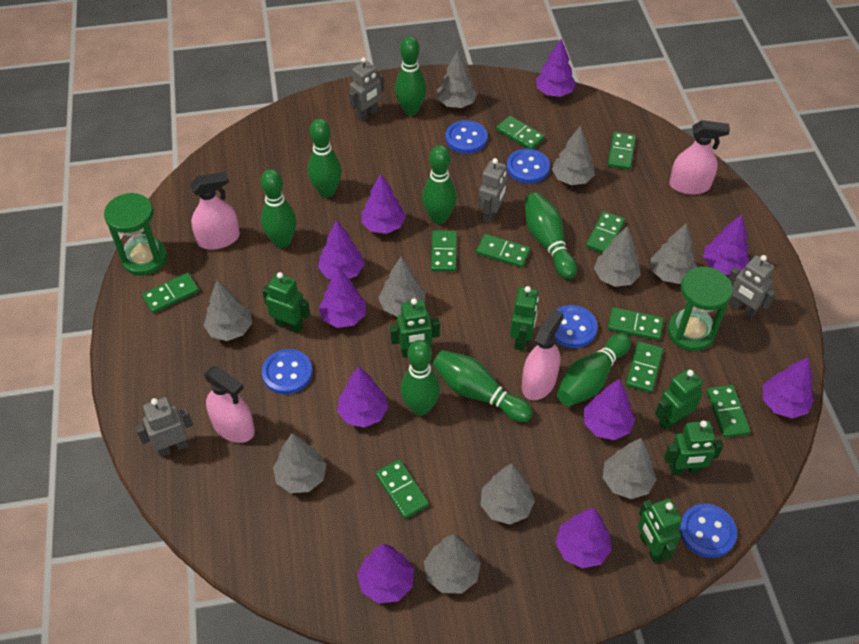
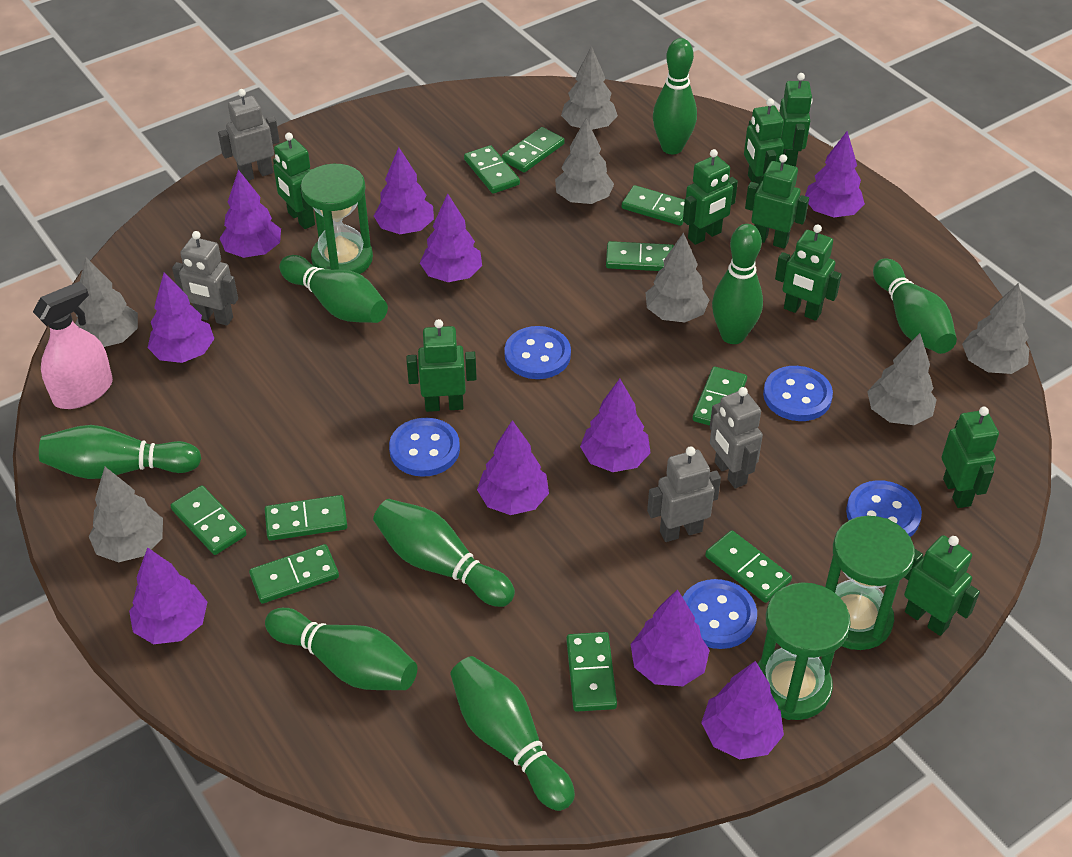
green hourglass: [104,193,167,276] [667,266,733,351] = 2 -> [301,164,373,274] [758,582,851,720] [825,516,915,650] = 3
green robot: [262,272,310,333] [390,298,440,357] [510,286,539,351] [638,499,682,563] [655,368,703,430] [664,420,723,475] = 6 -> [273,133,315,229] [407,319,477,412] [683,149,738,245] [744,98,784,188] [745,154,809,249] [775,224,842,321] [779,73,812,167] [904,535,980,636] [942,407,999,508] = 9
grey tree: [203,280,252,341] [273,433,326,493] [378,256,425,316] [424,534,481,593] [437,50,477,108] [480,463,535,524] [552,125,595,185] [594,226,641,287] [603,438,657,499] [651,223,697,284] = 10 -> [75,258,138,347] [89,467,163,562] [555,118,614,204] [561,46,618,130] [646,232,709,322] [867,333,937,425] [962,283,1029,374] = 7
pink spray bottle: [190,172,240,249] [204,366,255,443] [522,309,564,400] [669,120,730,195] = 4 -> [33,281,113,409] = 1

